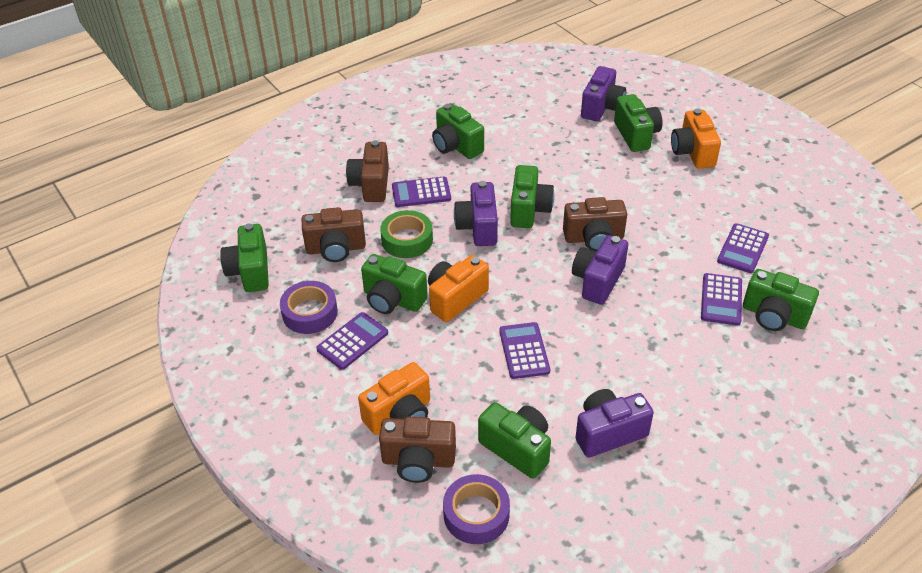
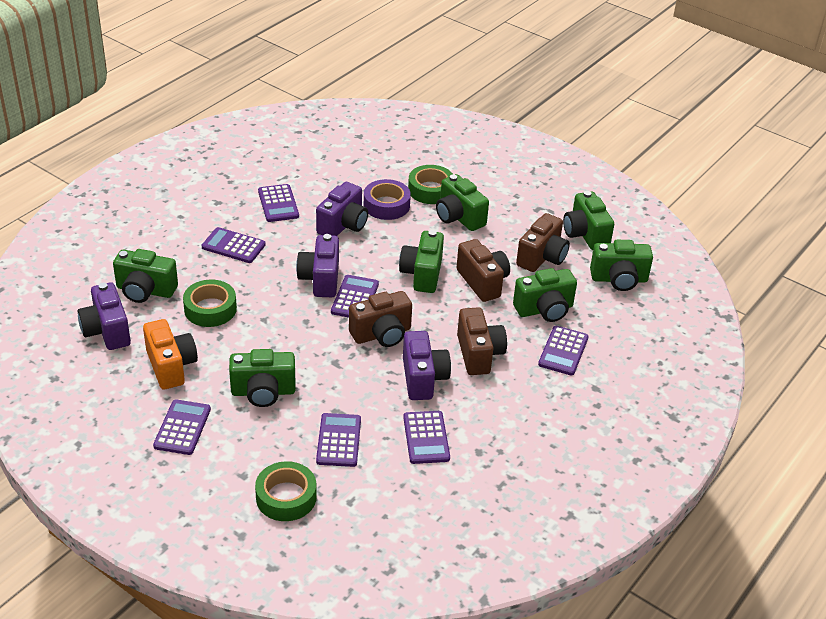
green tape: [380,210,433,258] = 1 -> [183,280,237,327] [255,461,317,521] [408,165,453,204] = 3
orange camera: [358,362,430,435] [428,255,489,322] [671,109,721,169] = 3 -> [143,319,198,390] = 1
purple calculator: [316,312,388,370] [392,177,451,207] [499,322,550,379] [701,273,742,326] [717,223,769,273] = 5 -> [153,399,211,455] [202,227,266,263] [258,184,299,222] [316,413,361,467] [331,275,379,318] [403,411,450,464] [538,326,589,376] = 7
purple tape: [280,281,338,334] [443,474,510,544] = 2 -> [364,179,411,220] = 1

